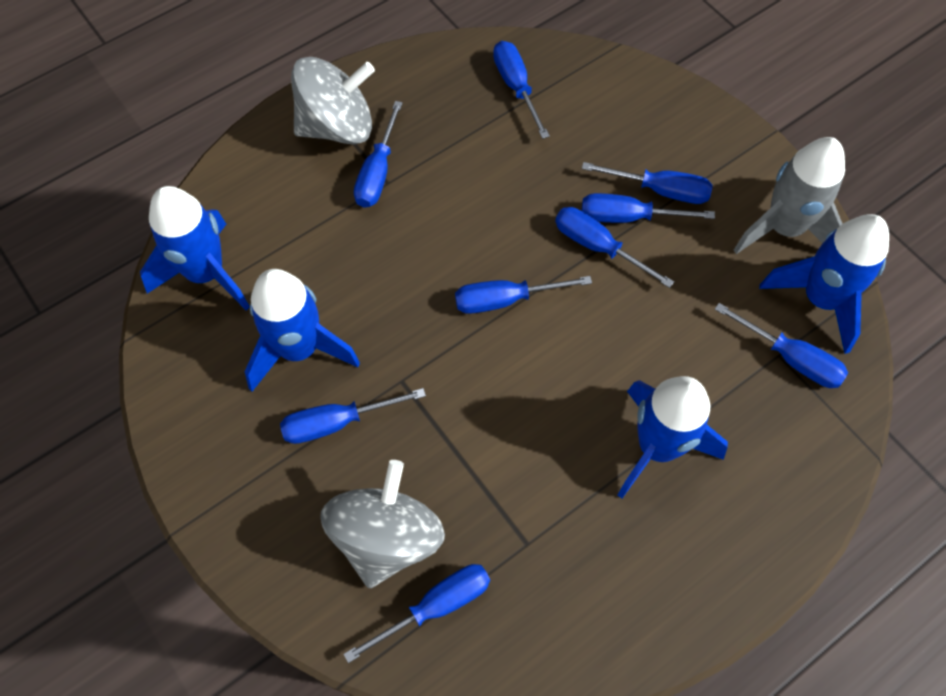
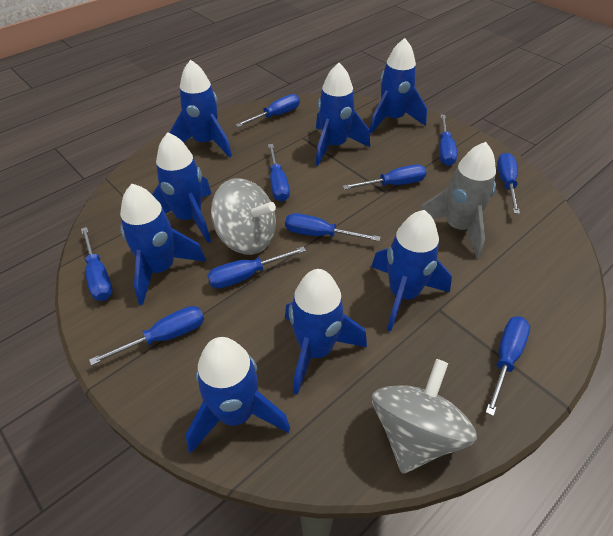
blue rocket: [140,186,250,310] [245,269,360,391] [618,376,728,498] [759,214,889,354] = 4 -> [120,184,206,305] [152,132,212,243] [169,60,232,157] [186,337,290,454] [285,269,367,395] [315,63,370,165] [369,38,427,134] [371,210,452,331] = 8
blue screwdriver: [280,388,426,444] [344,564,490,663] [354,101,403,208] [455,276,592,314] [493,41,550,139] [555,207,674,288] [582,162,713,204] [582,193,715,223] [715,303,848,388] = 9 -> [81,227,113,301] [89,306,204,366] [208,246,306,289] [235,94,300,127] [268,144,290,202] [285,213,380,241] [343,165,427,190] [439,115,457,166] [485,317,530,416] [497,153,520,214] = 10

